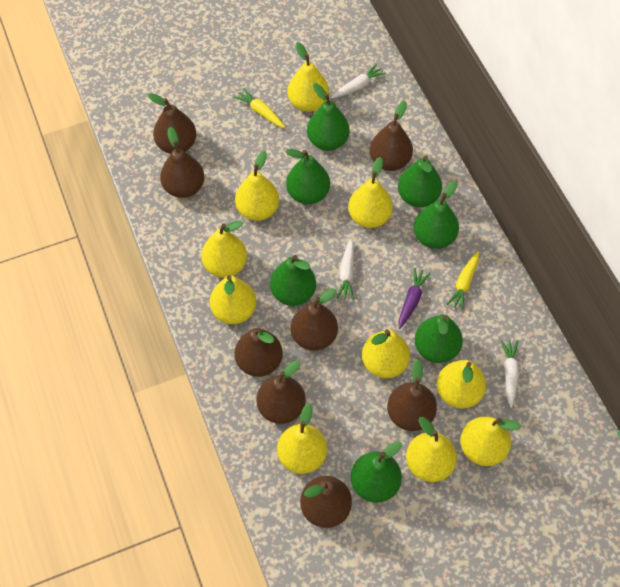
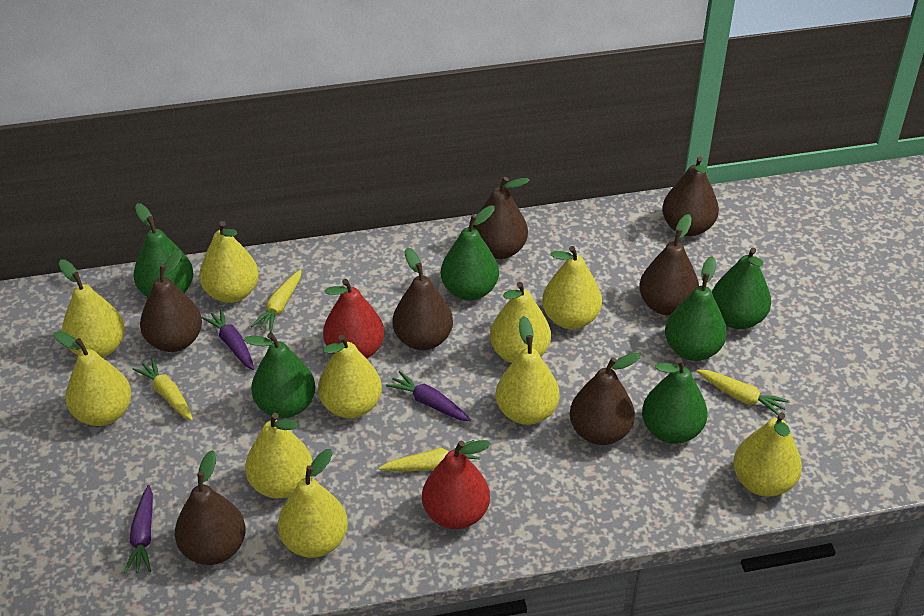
brown pear: [148,93,196,154] [160,127,204,198] [235,328,283,377] [256,360,306,424] [291,288,338,351] [300,476,352,528] [370,101,413,171] [387,359,437,431] = 8 -> [140,251,202,352] [175,450,246,565] [393,248,453,350] [473,177,530,259] [570,353,640,445] [639,214,699,315] [662,156,719,236] = 7
green pear: [270,255,316,306] [285,149,330,204] [307,83,349,151] [351,441,402,503] [398,156,442,207] [414,181,459,249] [414,314,463,363] = 7 -> [133,203,194,297] [244,332,316,418] [441,205,499,300] [642,358,708,443] [665,256,727,361] [712,248,771,329] = 6
purple carrot: [398,268,431,329] = 1 -> [124,485,153,574] [201,308,254,370] [386,371,471,421] = 3
red pear: none = 0 -> [323,279,384,359] [422,440,491,529] = 2
white carrot: [331,63,386,99] [336,239,354,300] [501,339,519,408] = 3 -> none = 0
yellow carrot: [233,88,285,128] [446,251,479,311] = 2 -> [132,358,193,420] [251,269,302,332] [379,440,480,471] [697,369,790,415] = 4

